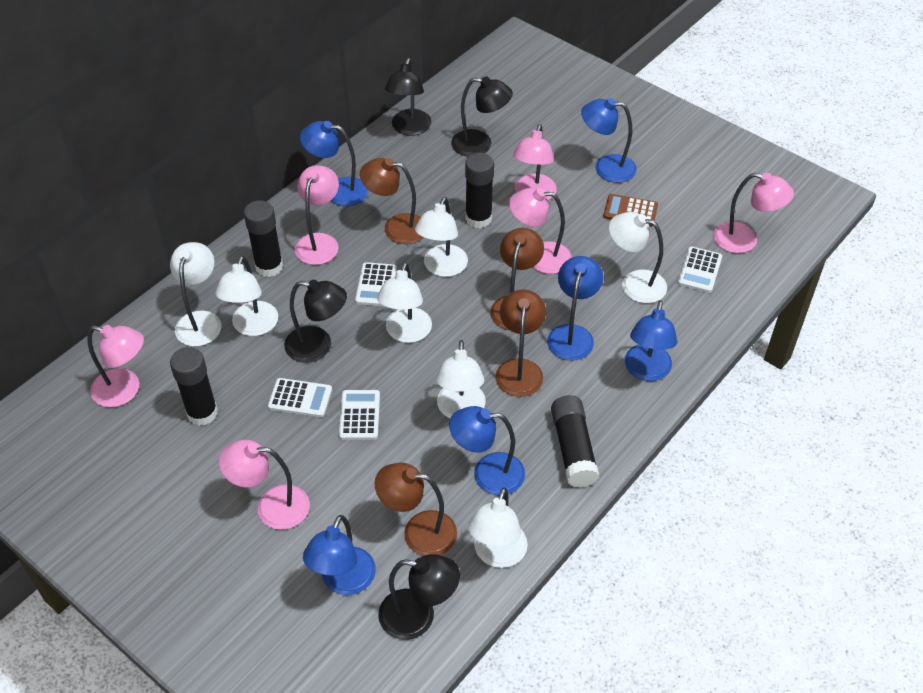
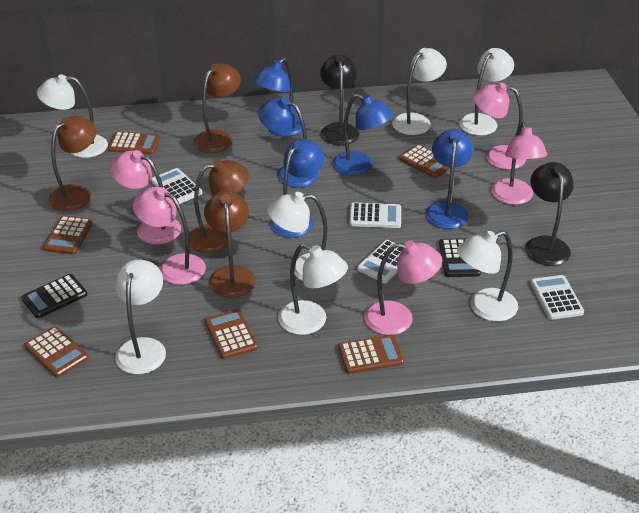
black calculator: none = 0 -> [21,274,87,318] [439,238,481,277] = 2
black glue stick: [170,347,218,426] [244,200,283,277] [465,153,494,228] [551,395,599,488] = 4 -> none = 0
black lamp: [284,280,347,363] [378,554,460,640] [385,58,431,136] [451,77,513,157] = 4 -> [320,54,359,145] [525,162,574,266] = 2
blue lamp: [300,121,369,206] [303,515,376,595] [449,406,525,495] [547,256,603,361] [581,98,637,183] [625,300,677,381] = 6 -> [253,58,306,136] [258,97,318,187] [270,139,324,238] [332,94,393,176] [425,129,473,229] = 5
brown calculator: [603,194,658,227] = 1 -> [24,326,88,377] [43,216,93,255] [108,132,160,155] [205,309,258,359] [338,335,404,374] [399,144,450,178] = 6
pink lamp: [87,325,144,407] [219,440,310,530] [295,165,339,265] [509,188,572,274] [513,124,557,200] [713,173,794,253] = 6 -> [110,150,181,244] [133,187,206,285] [364,240,442,335] [473,83,526,170] [491,122,547,205] = 5

